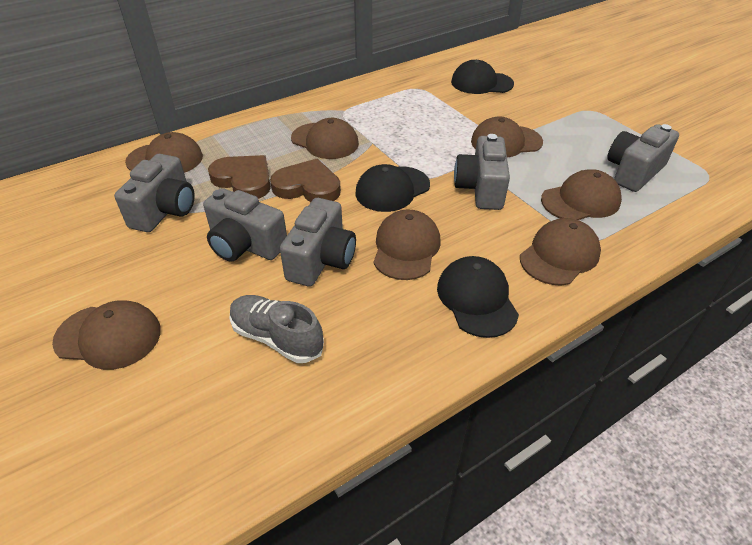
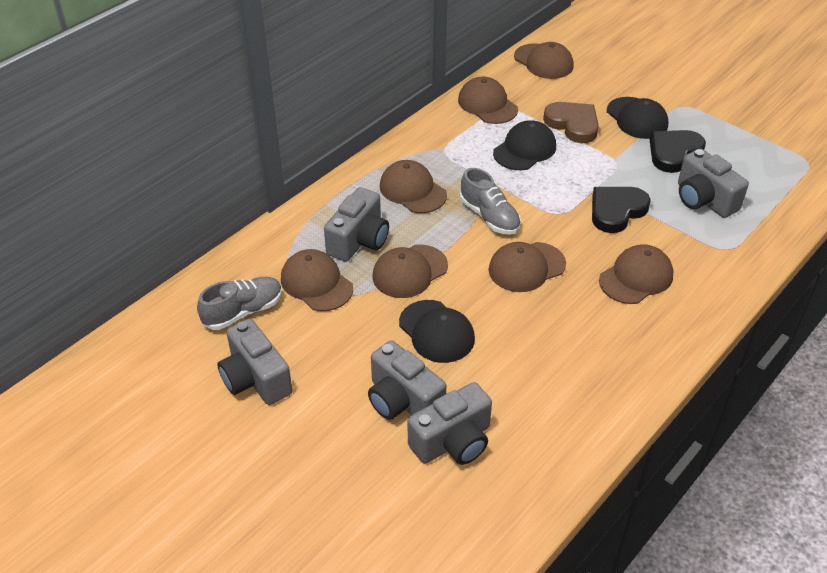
black heart: none = 0 -> [592,187,651,233] [650,130,706,173] = 2
brown heart: [208,155,271,199] [270,159,341,202] = 2 -> [543,102,599,143] = 1
grey shoe: [229,295,324,363] = 1 -> [197,277,282,330] [460,168,521,235] = 2

